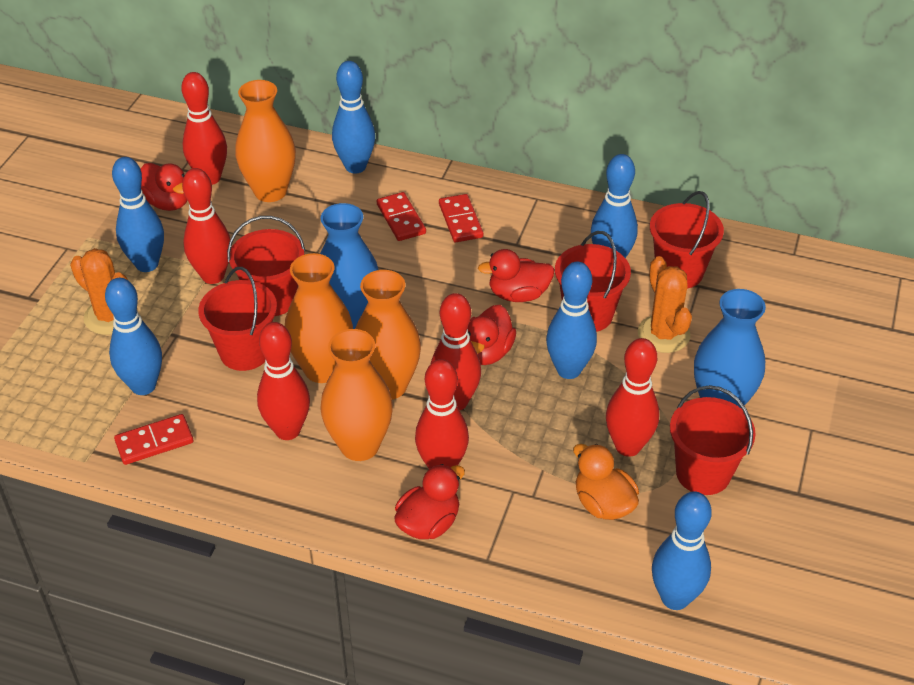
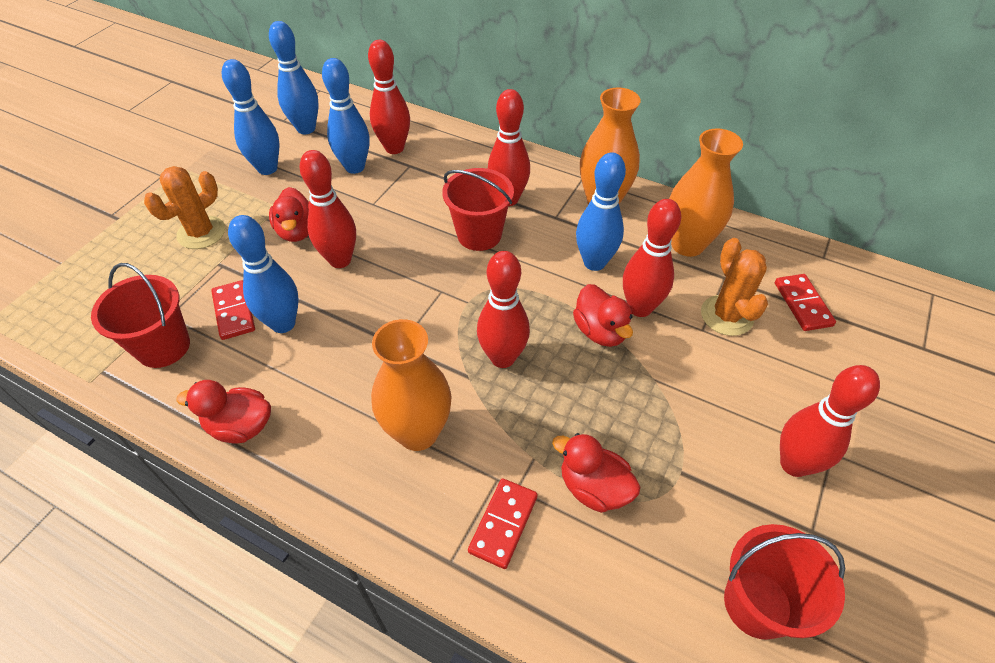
blue bowling pin: [105,278,162,395] [112,157,164,272] [332,61,375,173] [546,262,597,379] [591,154,638,258] [652,491,712,610] = 6 -> [222,59,280,175] [228,215,299,333] [269,21,319,134] [322,58,369,174] [576,152,626,271] = 5
blue vase: [320,203,378,329] [694,289,766,409] = 2 -> none = 0
orange duck: [573,444,639,520] = 1 -> none = 0
orange vase: [235,80,296,202] [285,253,353,383] [320,329,393,461] [355,270,421,400] = 4 -> [371,319,451,451] [580,88,641,204] [669,128,743,257] = 3
red bucket: [198,267,277,371] [227,216,305,316] [555,231,631,332] [650,191,724,289] [670,385,756,495] = 5 -> [91,263,190,368] [442,168,514,251] [724,524,845,640] = 3

